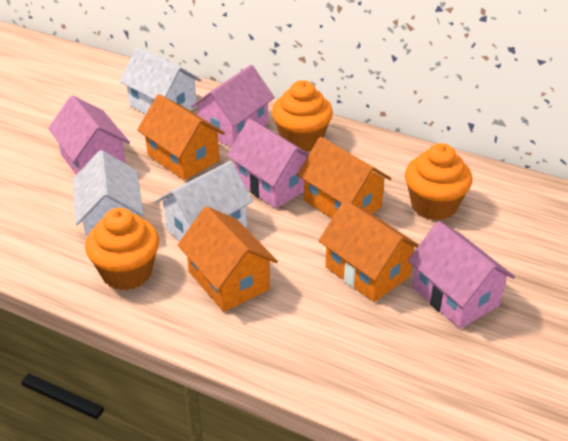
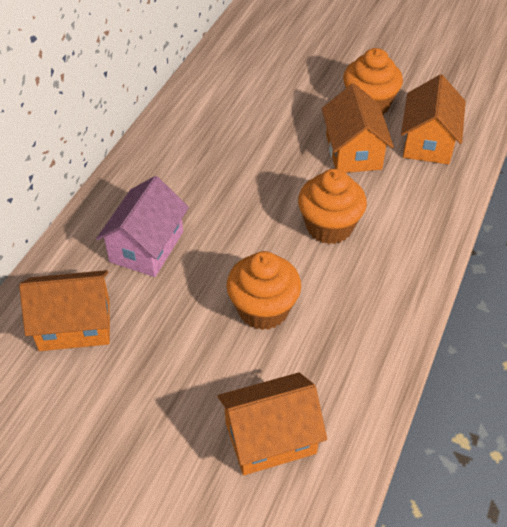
pink house: [48,95,130,175] [191,65,275,147] [227,119,309,209] [408,221,515,329] = 4 -> [96,176,189,277] = 1
white house: [73,150,144,238] [119,47,201,114] [156,161,253,241] = 3 -> none = 0

